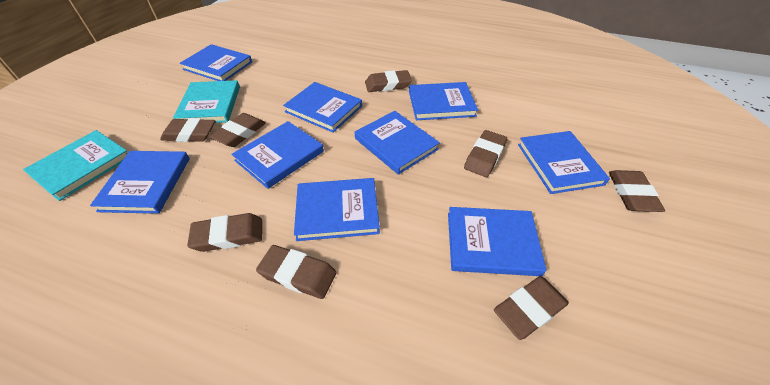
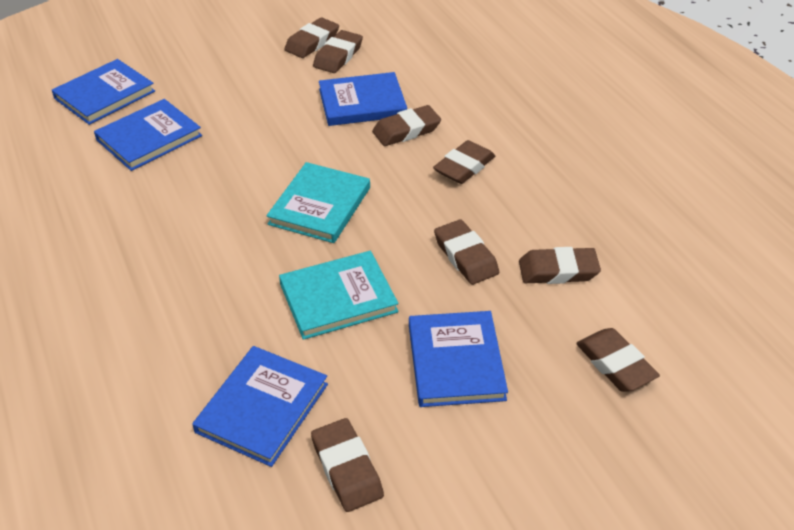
blue book: [90,151,190,214] [180,44,252,81] [232,121,324,189] [283,82,362,133] [294,178,380,241] [355,111,440,175] [409,82,478,120] [448,207,546,276] [518,131,610,194] = 9 -> [52,59,155,125] [94,99,202,171] [192,346,328,467] [319,72,407,126] [409,311,508,407] = 5

